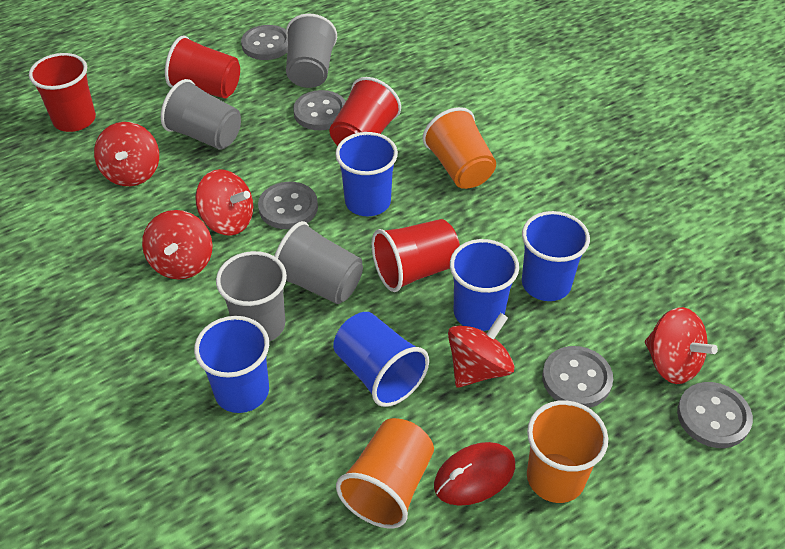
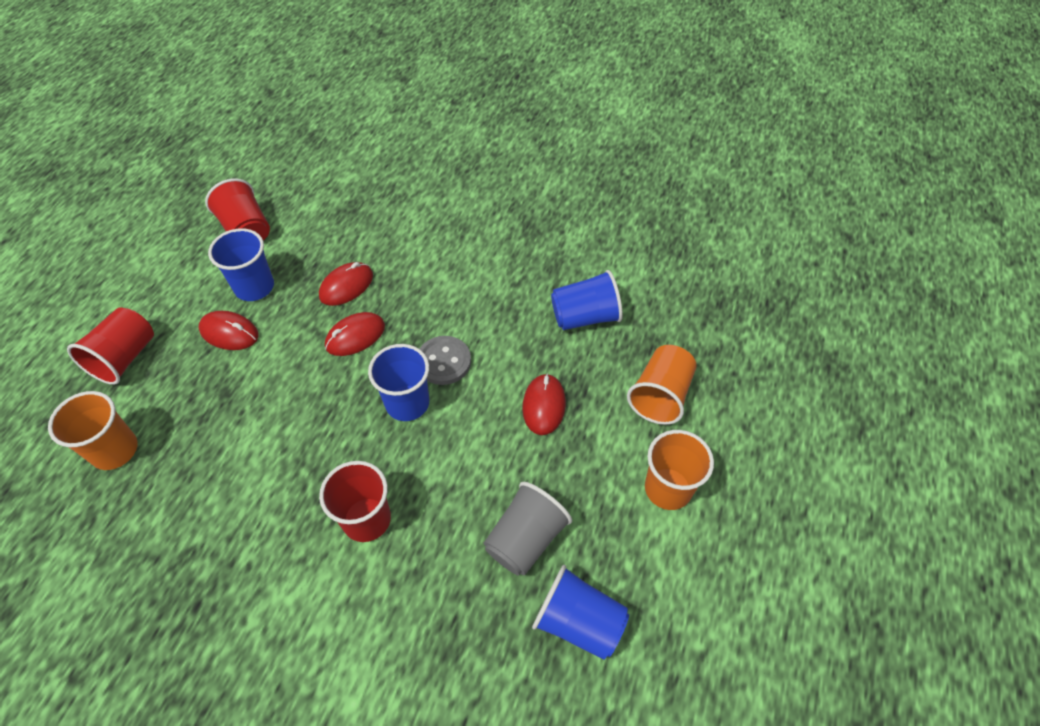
blue cup: [194,316,269,413] [333,312,429,407] [335,132,398,216] [450,239,519,331] [522,211,590,301] = 5 -> [208,228,274,301] [368,344,429,421] [532,565,629,660] [551,270,623,330] = 4
grey button: [241,25,288,60] [258,182,318,229] [293,90,346,130] [542,346,613,408] [677,382,753,448] = 5 -> [420,336,471,385] = 1
grey cup: [161,79,241,150] [216,251,287,342] [274,221,363,304] [286,14,337,88] = 4 -> [484,482,572,576] = 1
red cup: [29,53,96,132] [165,35,240,98] [329,77,401,146] [372,219,460,292] = 4 -> [67,308,154,385] [205,178,270,241] [319,461,391,542] = 3
red mouse: [434,442,515,506] = 1 -> [199,311,258,350] [319,262,373,306] [325,312,385,356] [522,373,566,435] = 4
red spinning top: [94,122,159,186] [142,210,213,279] [195,169,253,236] [448,313,514,388] [645,307,718,384] = 5 -> none = 0

